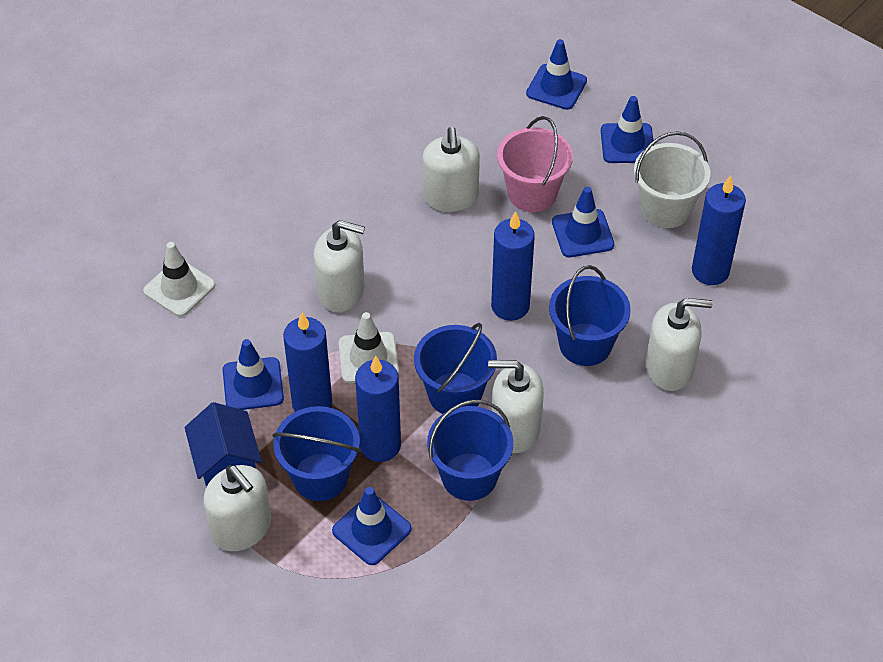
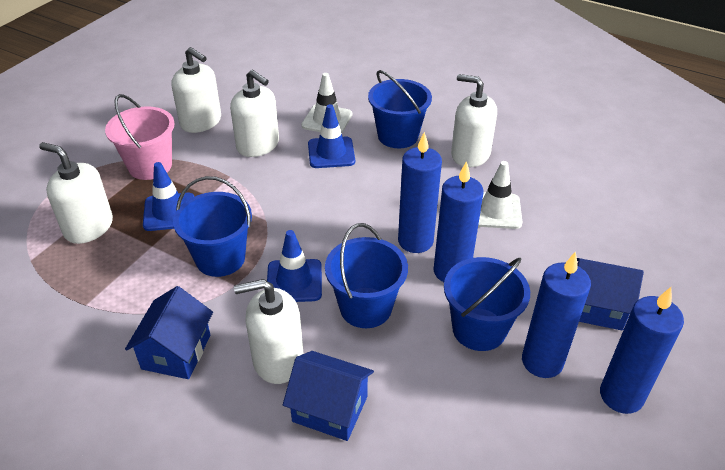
blue house: [184,402,262,487] = 1 -> [125,286,213,379] [283,351,374,441] [577,258,644,331] = 3
blue traffic cone: [223,339,284,410] [332,487,412,565] [526,39,587,110] [552,187,614,257] [601,96,654,163] = 5 -> [143,162,194,231] [267,230,322,302] [308,104,355,168] = 3
white bucket: [634,132,710,228] = 1 -> none = 0

